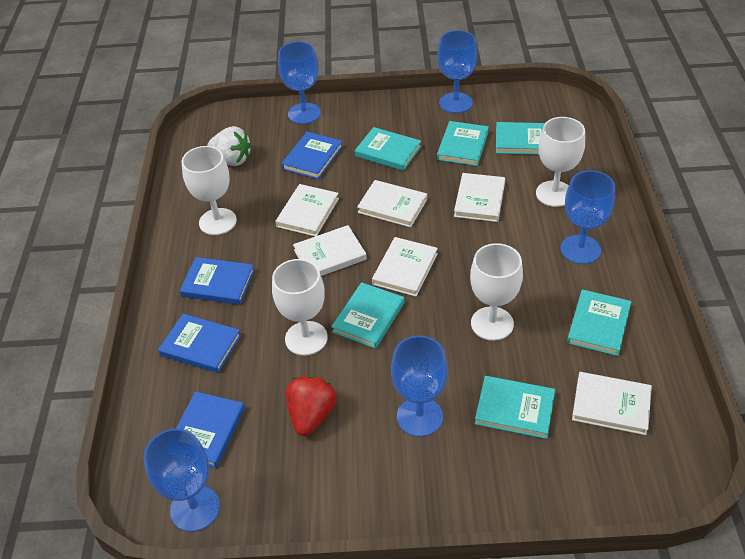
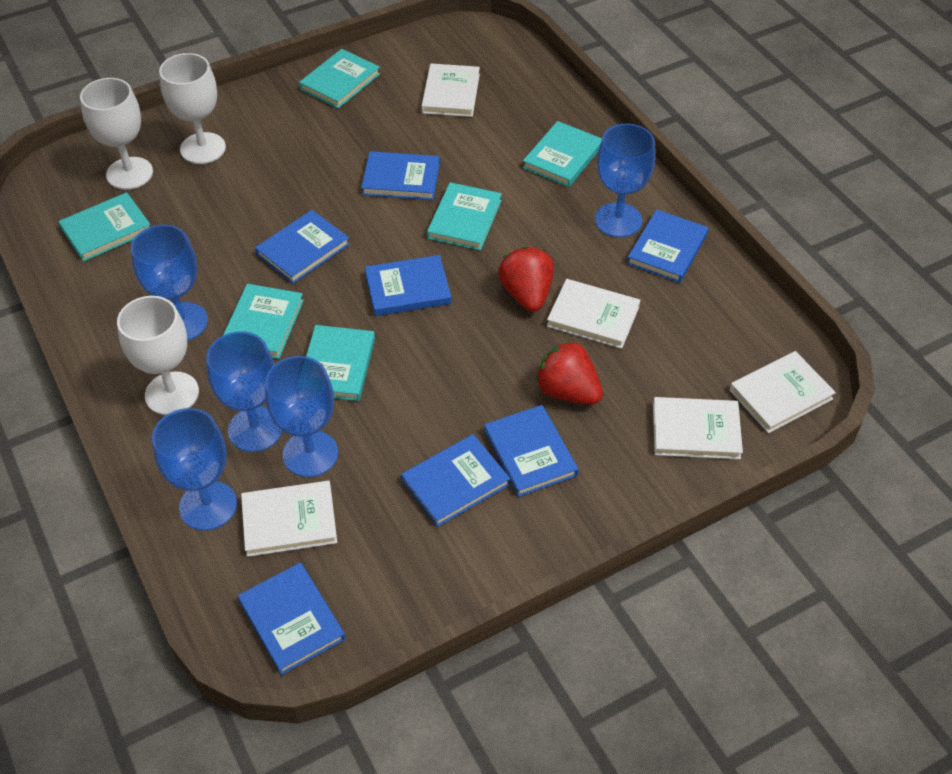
blue book: [158,314,241,373] [176,391,245,468] [179,257,255,305] [281,132,343,179] = 4 -> [238,562,345,675] [255,210,350,284] [361,151,440,200] [365,255,451,316] [401,434,510,527] [484,405,579,497] [627,209,708,283] = 7
red strawberry: [286,375,337,436] = 1 -> [498,247,554,312] [535,340,603,405] = 2
white book: [275,184,339,236] [293,225,367,276] [357,180,427,227] [372,237,438,297] [454,173,505,222] [572,372,652,435] = 6 -> [241,481,337,557] [421,63,480,117] [547,279,640,349] [653,397,743,459] [729,351,836,433] = 5
white goblet: [182,146,237,235] [272,259,328,356] [470,243,523,341] [536,117,585,207] = 4 -> [80,78,153,190] [117,296,199,415] [159,53,226,164] = 3
white strawberry: [207,126,252,166] = 1 -> none = 0

